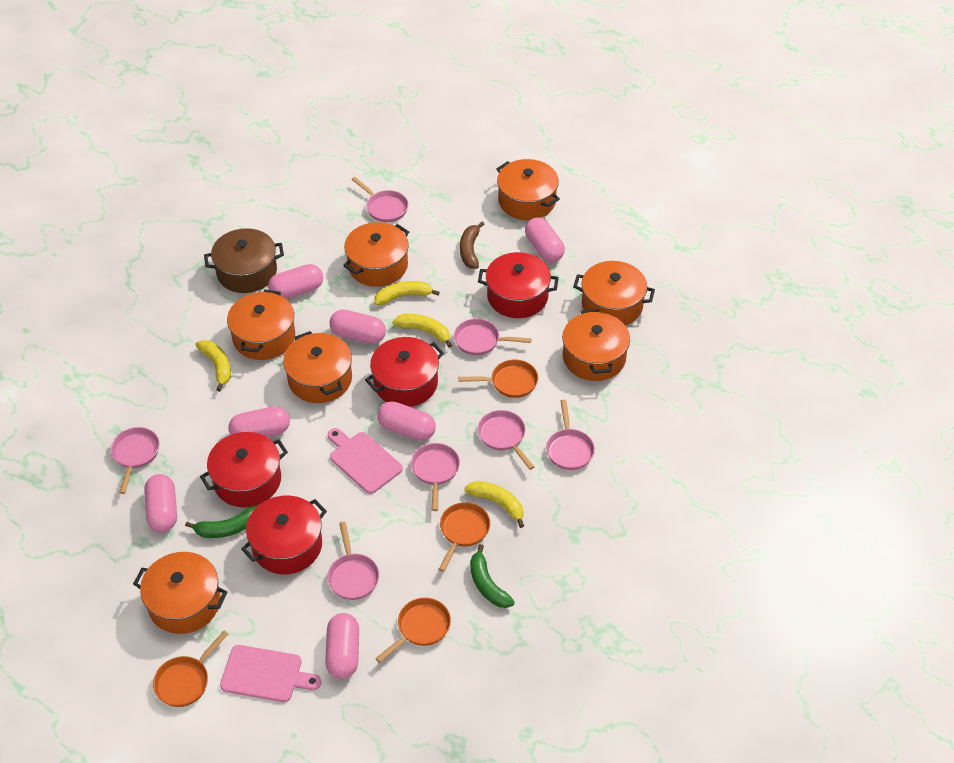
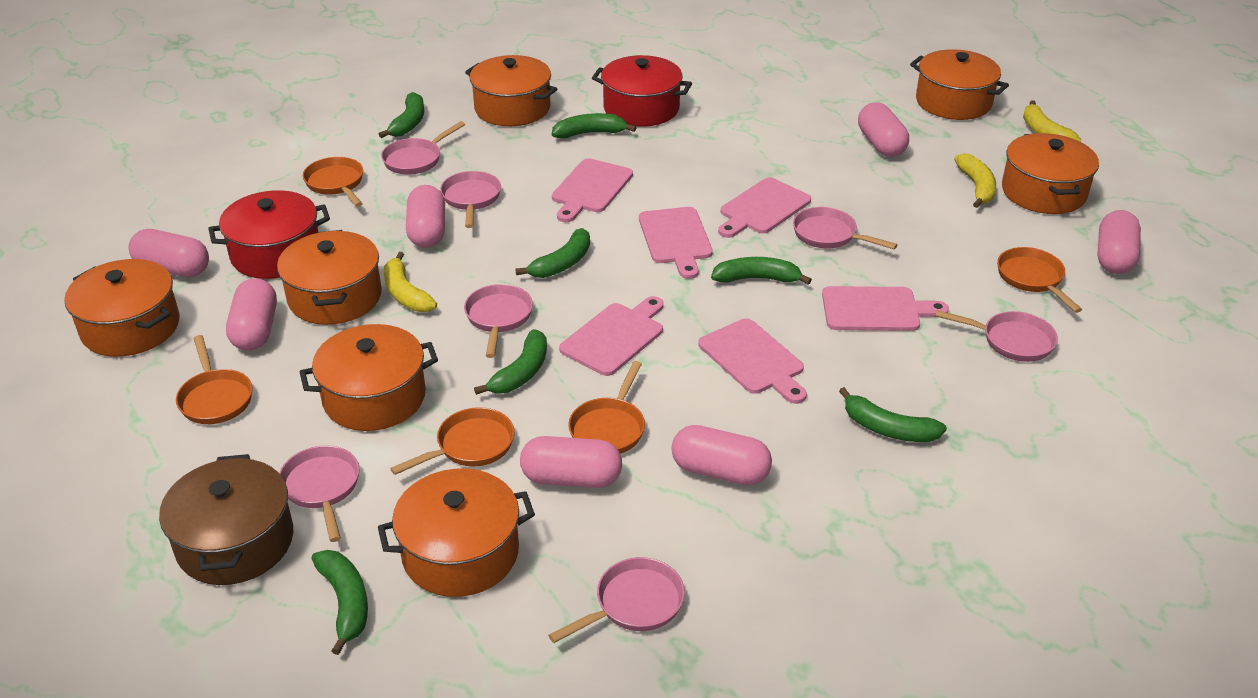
brown banana: [460,221,484,269] = 1 -> none = 0
green banana: [185,506,257,538] [470,544,515,608] = 2 -> [311,550,368,655] [379,92,424,138] [474,329,547,395] [515,228,590,278] [552,113,636,139] [711,257,812,285] [839,387,947,442] = 7
orange pan: [153,631,229,707] [375,598,451,663] [439,502,490,572] [459,360,538,398] = 4 -> [176,335,253,424] [303,157,363,207] [390,407,515,475] [568,361,645,454] [997,247,1082,313] = 5
pink cutting board: [220,645,321,702] [328,428,403,494] = 2 -> [552,158,633,222] [559,296,664,376] [639,207,713,279] [698,318,807,404] [718,177,811,238] [822,286,949,331] = 6
red pot: [200,432,288,507] [241,495,327,574] [365,337,444,407] [478,252,559,318] = 4 -> [208,190,330,279] [592,55,692,127] = 2
yellow banana: [195,340,231,392] [374,281,440,305] [393,314,452,348] [464,481,524,528] = 4 -> [383,252,437,312] [954,153,996,208] [1023,100,1081,142] = 3

